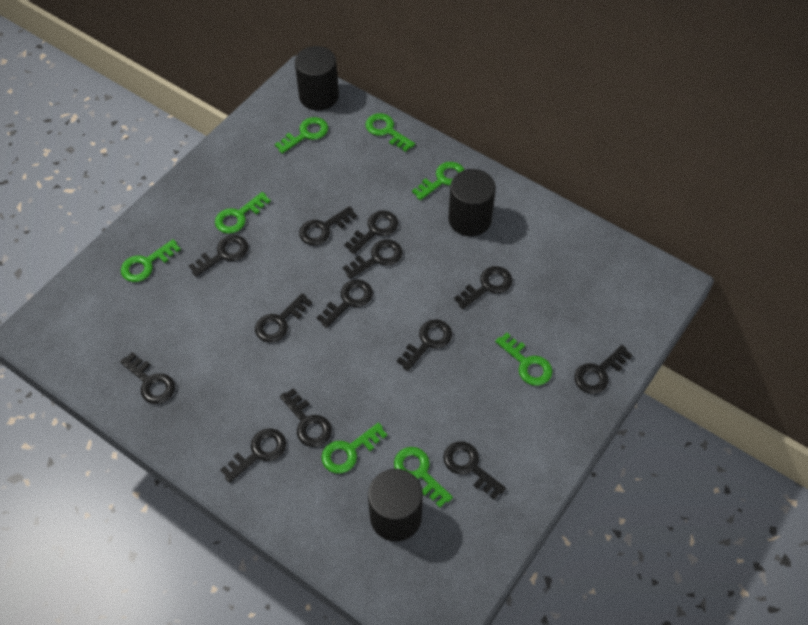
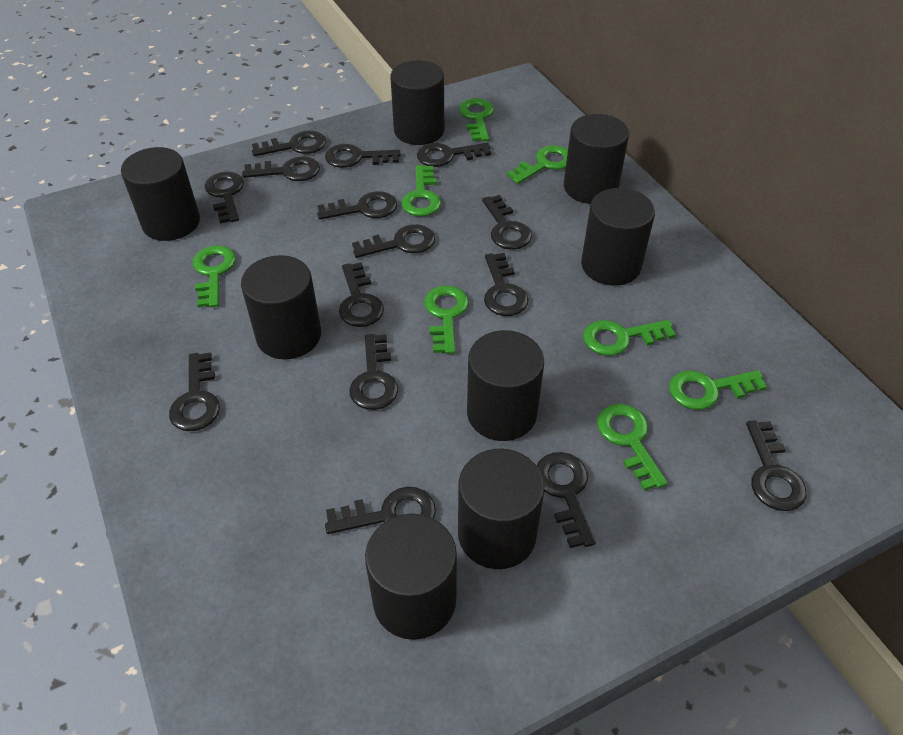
black cylinder: [295,46,339,111] [368,469,423,541] [448,169,496,236] = 3 -> [121,147,200,241] [241,255,321,359] [365,513,457,640] [390,60,444,145] [458,449,545,569] [467,330,544,441] [564,114,629,204] [581,188,655,286] = 8
black key: [120,352,175,404] [189,235,248,277] [220,428,286,483] [255,293,312,343] [280,388,332,447] [299,206,357,245] [316,279,373,328] [343,239,403,279] [344,210,398,254] [397,319,452,371] [443,442,506,499] [454,266,512,309] [574,345,633,394] = 13 -> [169,352,220,431] [204,172,244,223] [242,156,320,181] [252,131,326,156] [317,191,397,220] [325,144,400,168] [325,487,436,534] [339,262,384,327] [349,334,398,410] [352,224,435,258] [417,143,491,167] [482,195,532,250] [484,253,528,316] [537,452,596,548] [746,420,807,511] = 15

